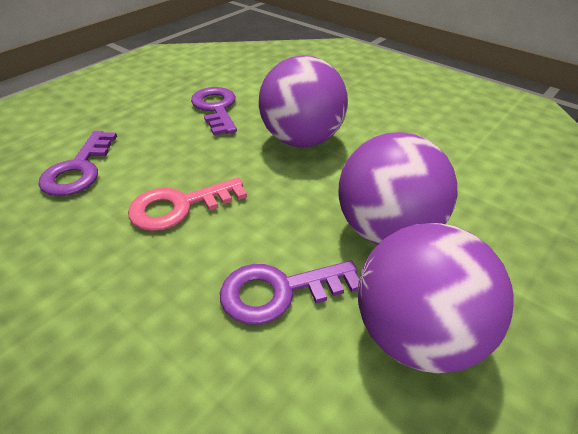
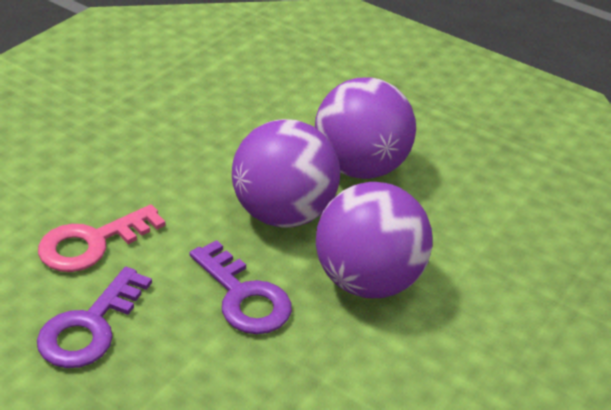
purple key: [38,131,117,196] [191,87,237,136] [220,260,359,325] = 3 -> [37,267,152,368] [190,240,292,334] = 2

